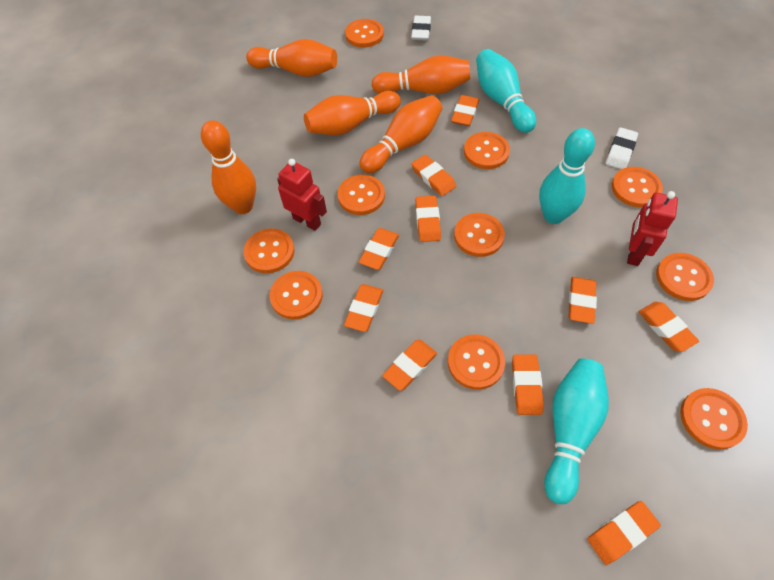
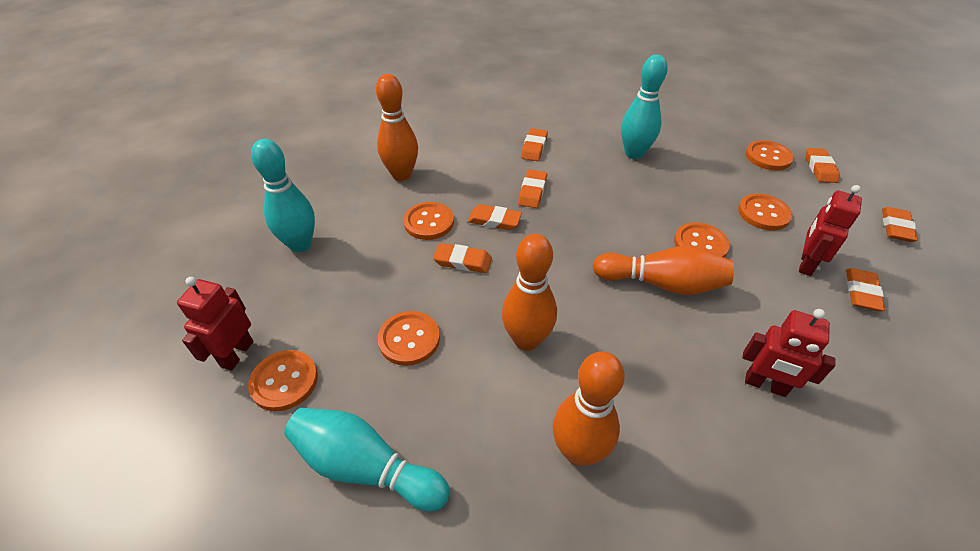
orange bowling pin: [201,120,256,214] [246,39,337,77] [304,91,401,135] [359,95,442,173] [372,55,470,94] = 5 -> [376,74,418,181] [502,234,557,351] [553,352,625,466] [593,246,734,295] = 4
orange button: [244,229,295,273] [269,271,323,320] [338,175,385,215] [345,19,384,48] [448,334,505,390] [454,213,505,257] [464,132,510,169] [612,167,663,207] [656,253,714,301] [680,388,748,450] = 10 -> [248,350,318,411] [378,311,440,366] [403,202,454,240] [674,222,730,258] [738,194,793,231] [746,140,794,170] = 6
orange eraser: [344,284,383,332] [359,228,399,270] [382,339,437,391] [411,154,456,196] [415,196,441,242] [451,95,479,126] [512,354,544,415] [569,277,597,324] [587,501,661,565] [638,302,699,352] = 10 -> [433,243,492,273] [468,204,522,230] [518,170,547,208] [521,128,548,161] [805,148,840,183] [846,268,885,311] [882,207,918,242] = 7
red robot: [277,159,327,231] [627,191,678,266] = 2 -> [177,277,254,371] [742,309,836,397] [799,185,862,276] = 3
white eraser: [411,16,431,41] [606,127,638,169] = 2 -> none = 0

